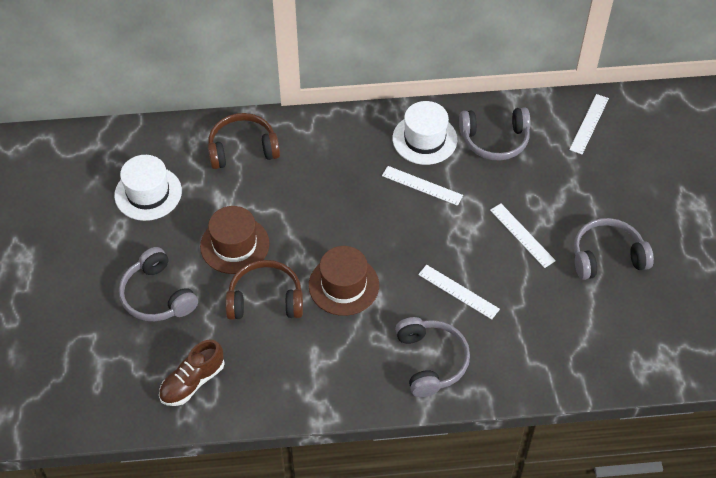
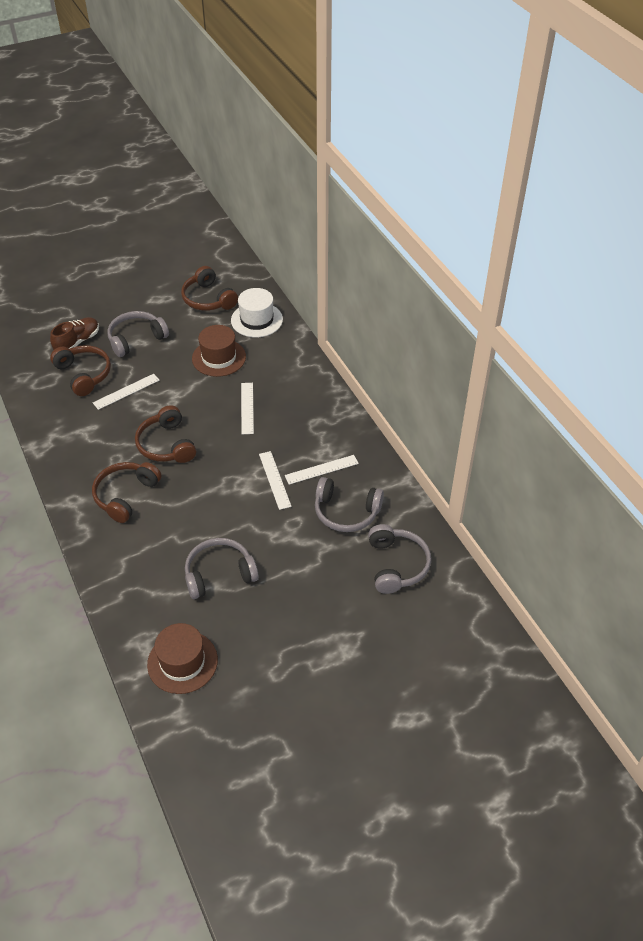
brown headphones: [208,113,280,169] [225,260,303,320] = 2 -> [50,345,111,396] [92,462,162,523] [135,405,196,463] [181,266,238,311] = 4
white hat: [114,155,182,221] [393,101,457,165] = 2 -> [231,288,283,337] = 1

